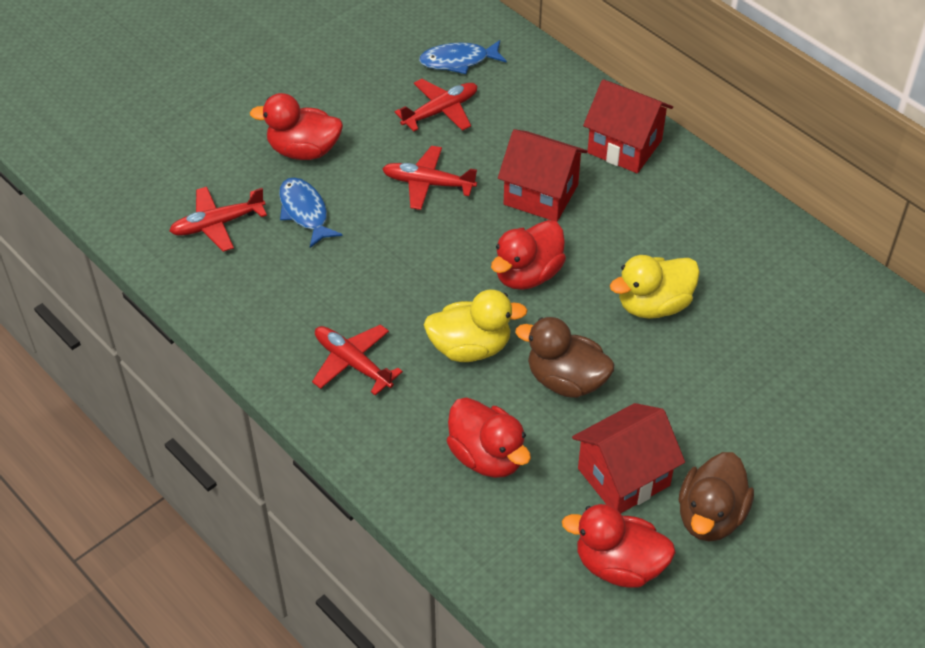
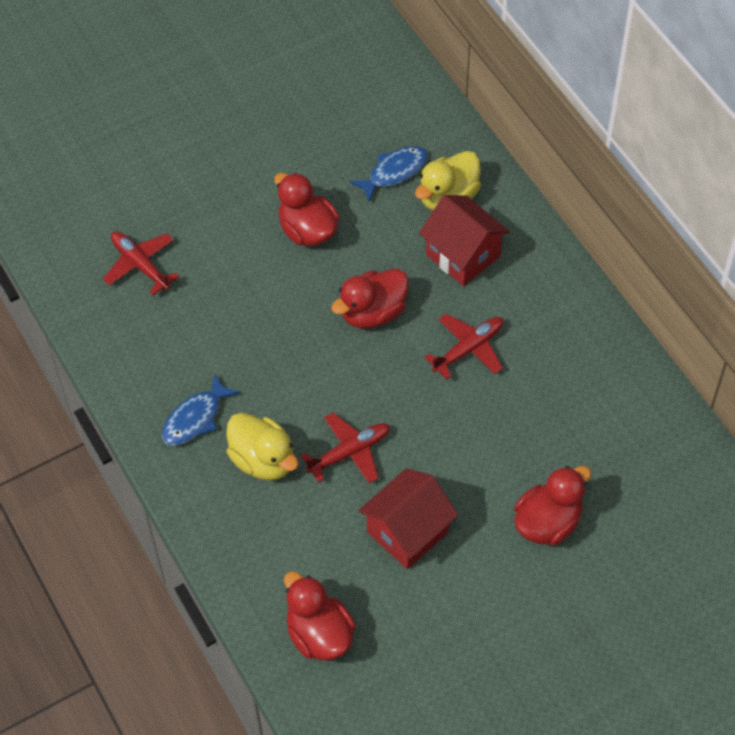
brown duck: [515,317,615,398] [679,452,754,542] = 2 -> none = 0
red house: [498,129,587,222] [572,403,685,513] [583,79,673,173] = 3 -> [358,468,458,569] [419,195,510,286] = 2
red plane: [169,187,267,252] [312,324,403,395] [382,146,477,210] [395,79,477,131] = 4 -> [103,231,179,295] [301,413,390,484] [424,313,503,379] = 3

